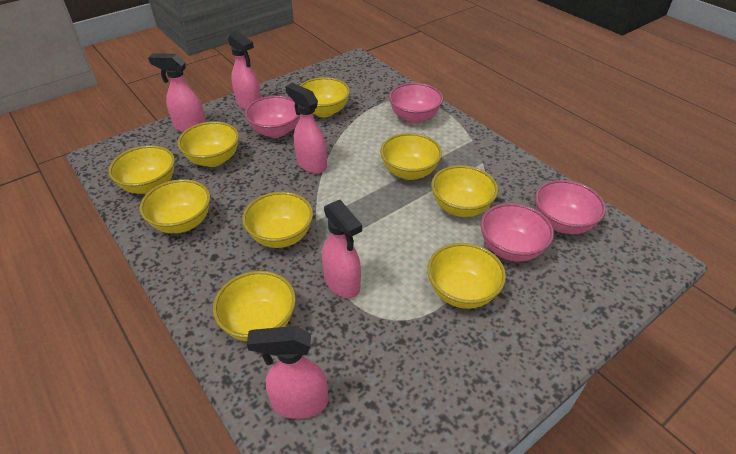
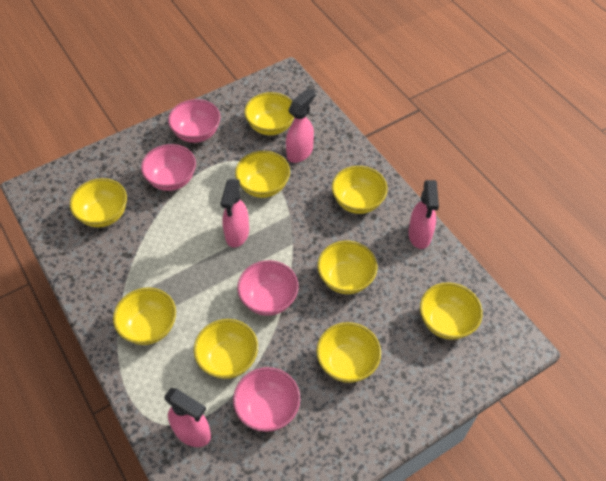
pink spray bottle: [148,54,206,132] [227,31,261,110] [247,326,328,419] [285,83,327,174] [322,200,362,298] = 5 -> [164,388,211,447] [221,179,249,247] [286,88,315,163] [408,180,439,249] = 4

